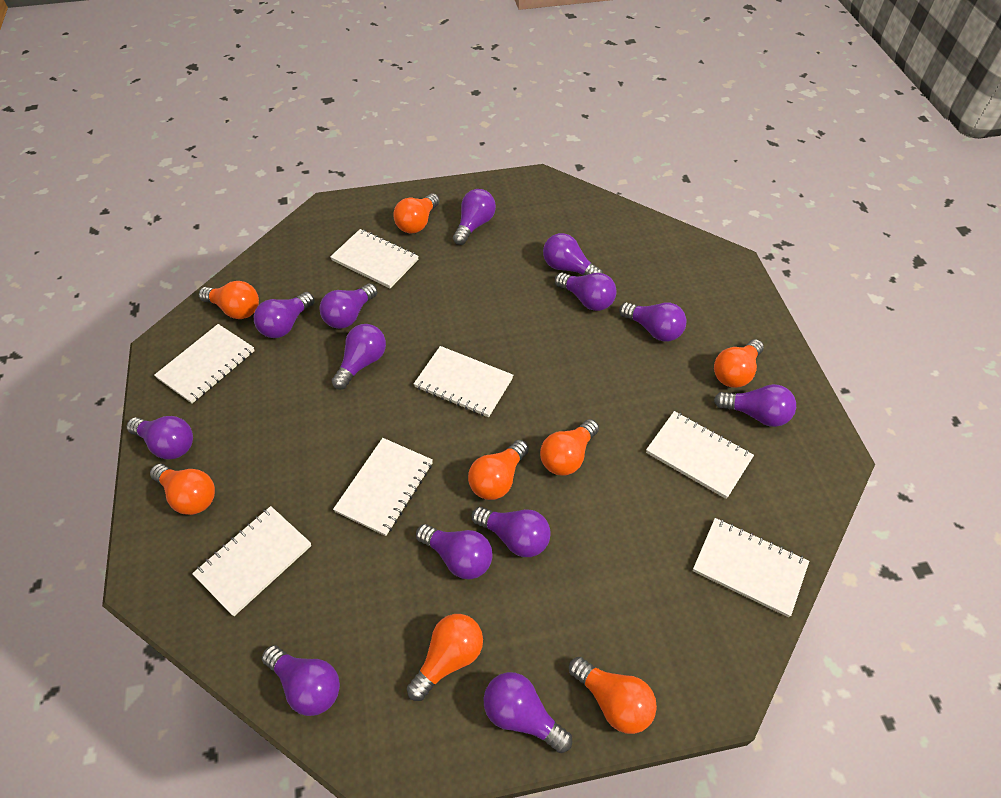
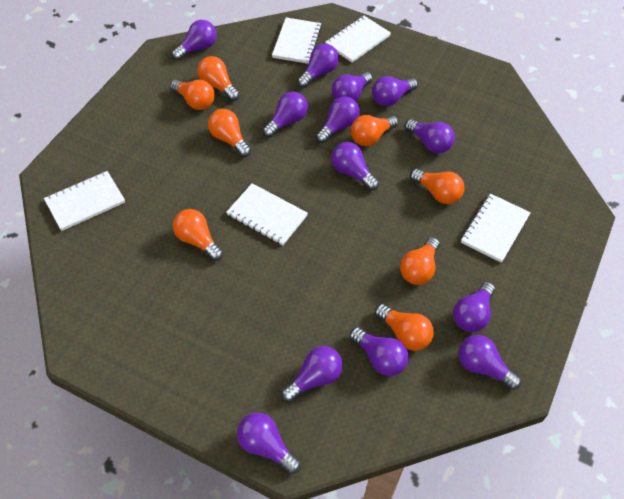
white notebook: [154,324,255,404] [192,506,311,616] [330,229,419,288] [333,438,433,536] [414,346,513,417] [646,411,754,499] [693,518,809,617] = 7 -> [44,171,125,231] [226,183,308,245] [272,18,322,64] [325,16,391,63] [461,194,531,263] = 5

